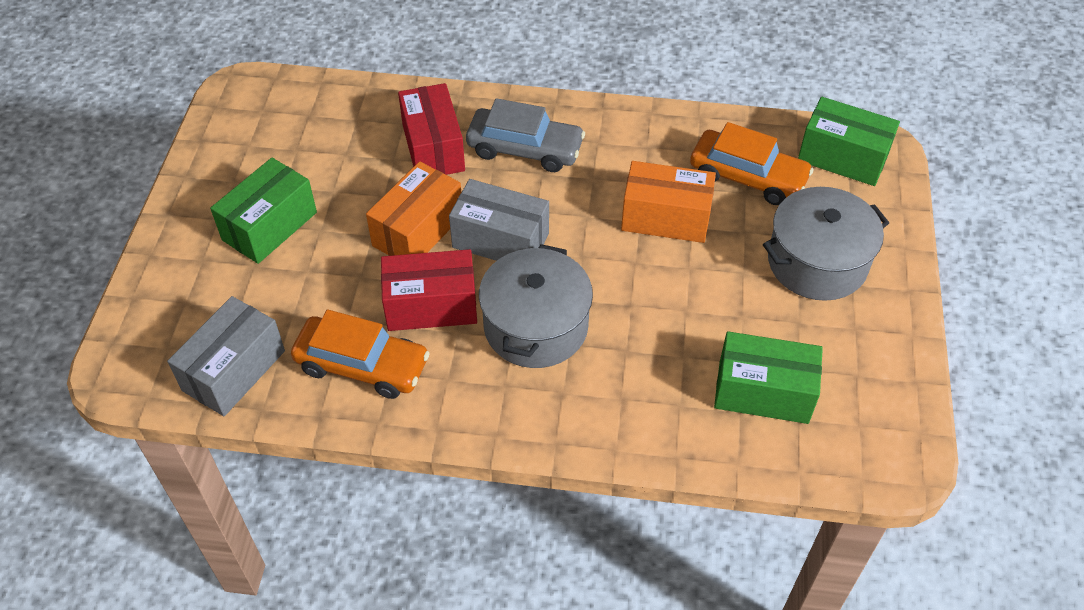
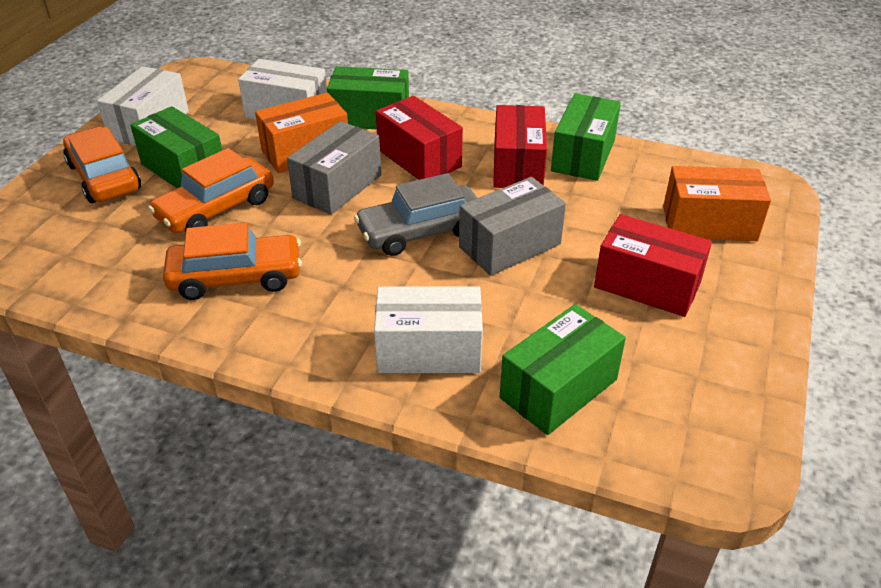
green box: [210,158,317,264] [714,331,823,424] [798,97,900,186] = 3 -> [130,106,222,188] [327,66,409,129] [500,304,626,435] [551,93,621,181] = 4
grey pot: [479,244,593,368] [763,187,889,301] = 2 -> none = 0
orange car: [291,310,430,399] [690,122,814,205] = 2 -> [63,126,141,203] [148,148,274,233] [163,223,302,300] = 3
red box: [381,249,477,331] [398,83,465,175] = 2 -> [376,96,463,180] [493,105,547,188] [594,214,712,317] = 3
white box: none = 0 -> [97,66,189,146] [238,59,327,119] [374,287,483,373] = 3

